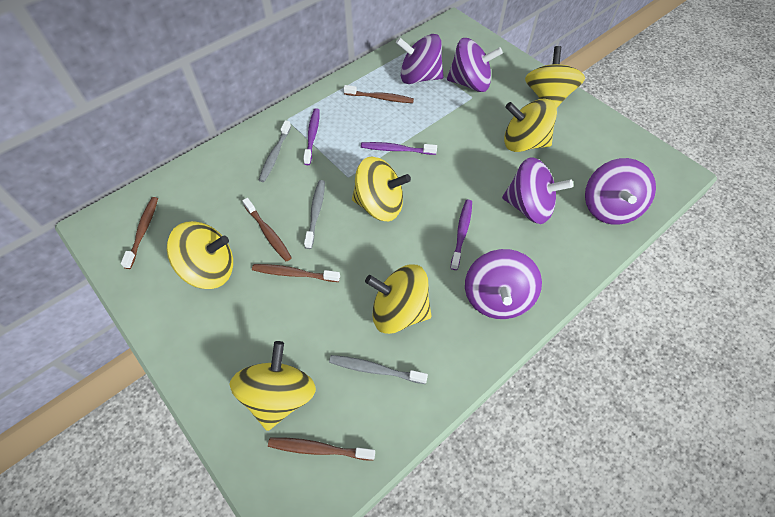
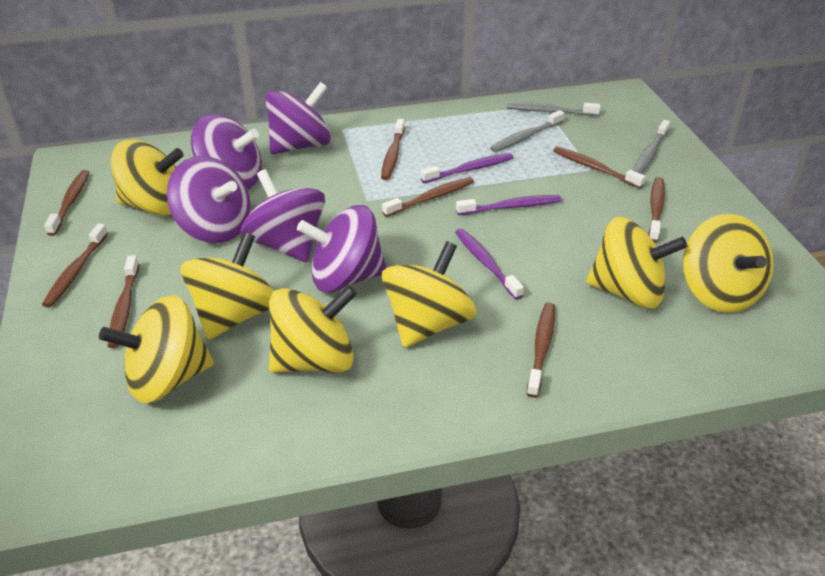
brown toothbrush: [121,197,158,269] [242,198,292,261] [252,264,340,282] [268,438,375,461] [344,85,414,103] = 5 -> [42,224,108,308] [44,170,90,236] [108,255,139,348] [381,119,405,180] [382,177,474,217] [527,303,555,398] [553,147,646,189] [648,177,665,242] = 8
yellow spinning top: [167,221,233,289] [229,341,316,431] [352,157,411,221] [365,264,431,334] [504,99,557,152] [525,46,585,108] = 6 -> [99,295,214,403] [111,139,184,216] [181,232,274,340] [269,285,357,373] [382,241,476,348] [586,217,687,309] [683,214,774,313] = 7

